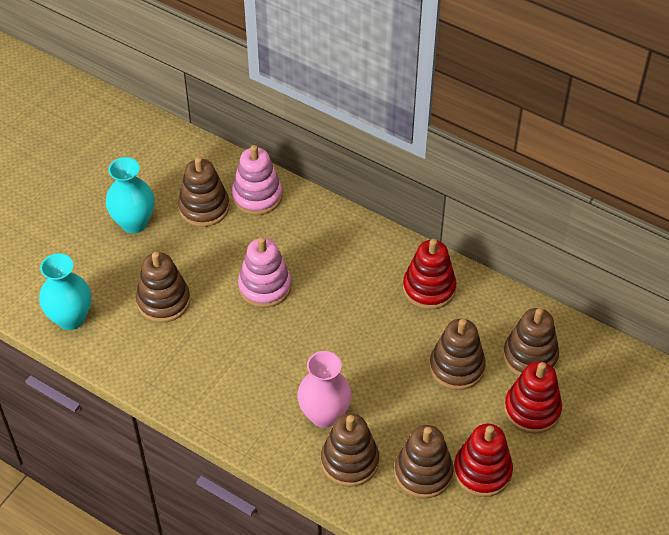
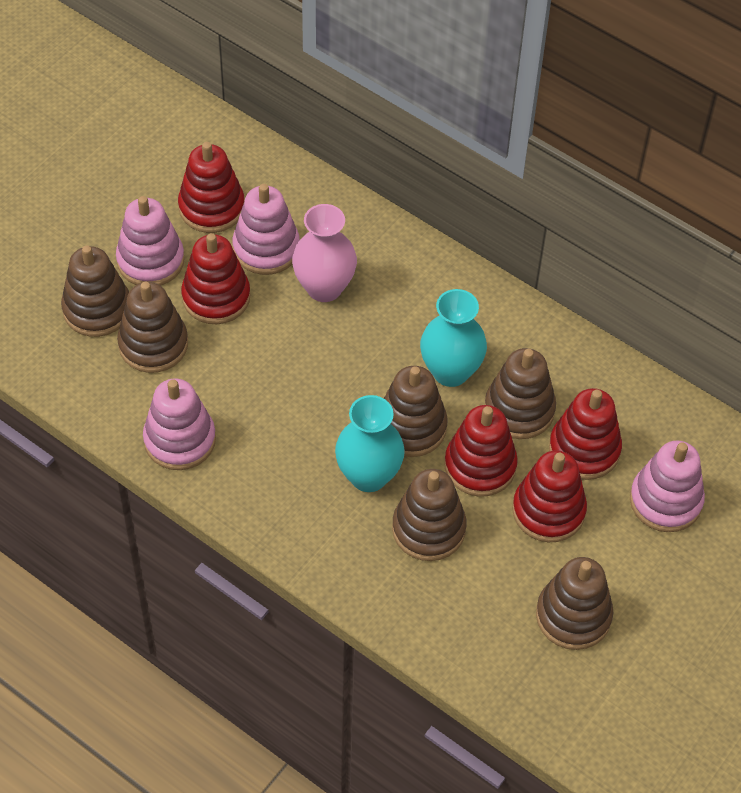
pink stacking toy: [232,145,283,215] [238,237,291,308] = 2 -> [116,196,185,286] [143,379,216,470] [232,184,300,275] [630,440,705,532] = 4
red stacking toy: [403,239,456,310] [453,424,513,497] [504,361,562,434] = 3 -> [178,142,244,233] [181,233,251,324] [444,405,518,497] [512,450,587,542] [549,388,622,480] = 5

